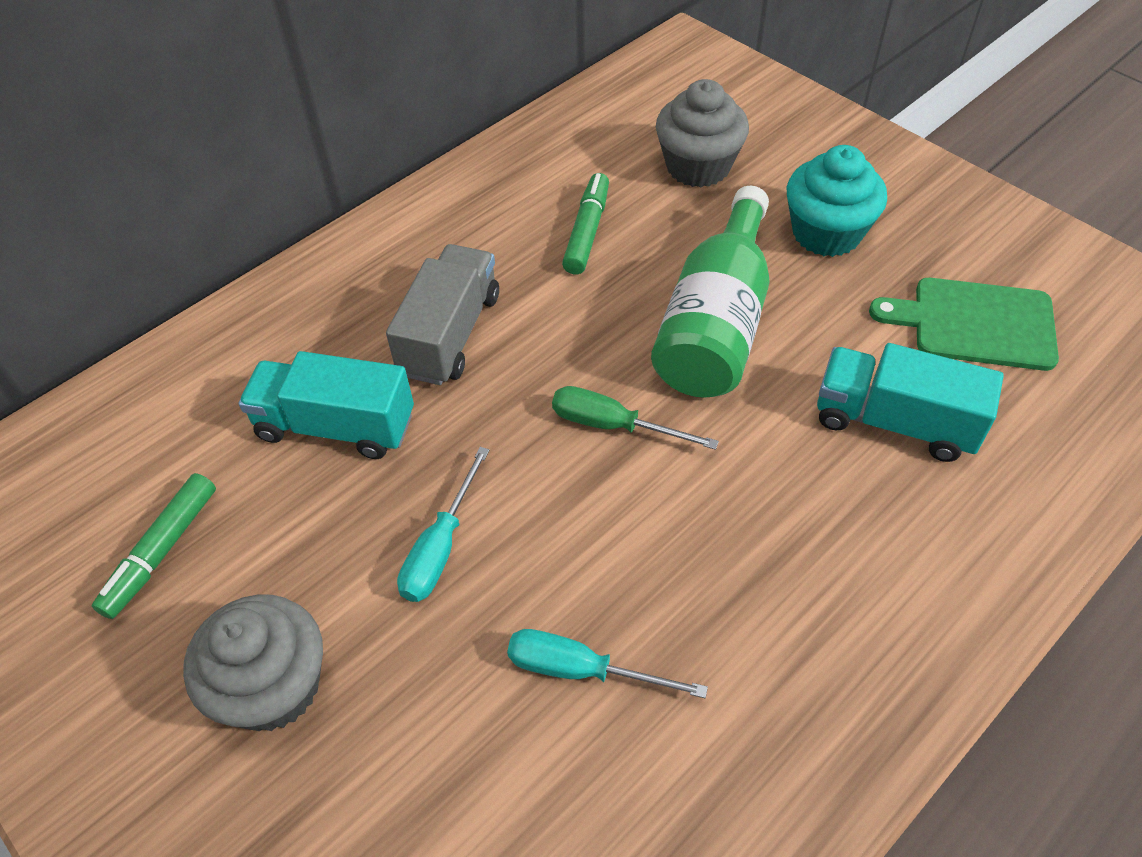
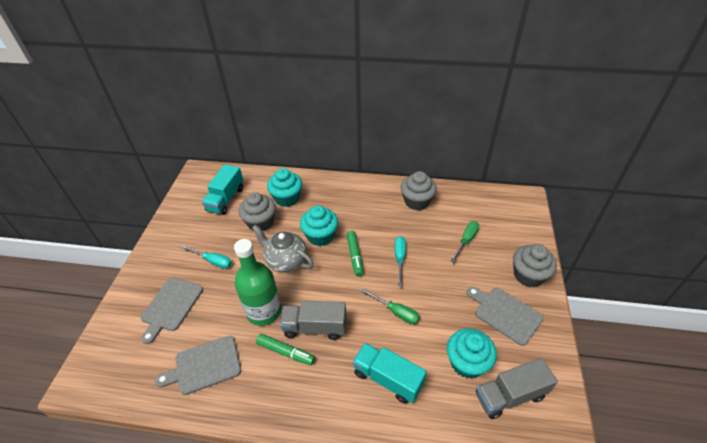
green cutting board: [869,278,1059,371] = 1 -> none = 0
green screwdriver: [552,386,719,450] = 1 -> [361,288,420,324] [450,221,479,263] = 2
grey cupcake: [183,595,323,731] [656,79,749,187] = 2 -> [239,192,276,231] [401,171,437,210] [513,244,557,287] = 3
grey cutting board: none = 0 -> [141,277,203,344] [155,336,241,395] [467,287,544,346] = 3
grey teapot: none = 0 -> [252,225,313,273] = 1
grey truck: [386,244,499,385] = 1 -> [280,301,347,340] [476,358,558,419] = 2
turquoise cupcake: [787,145,887,257] = 1 -> [267,168,302,207] [300,206,338,246] [447,328,497,379] = 3

